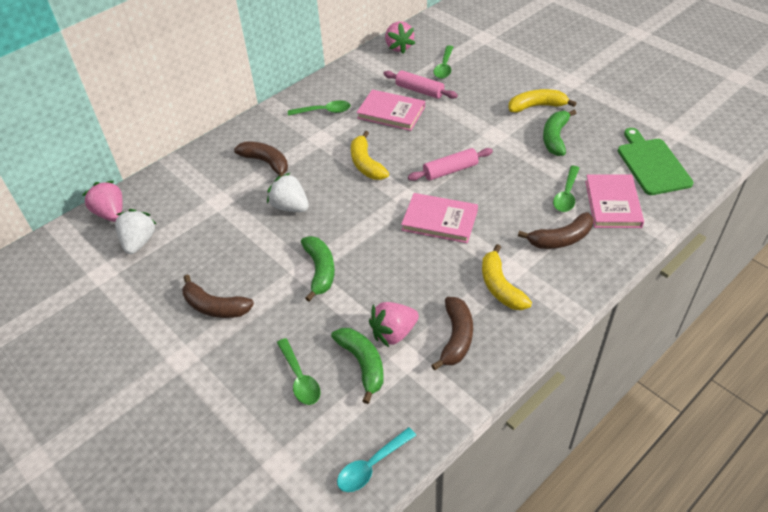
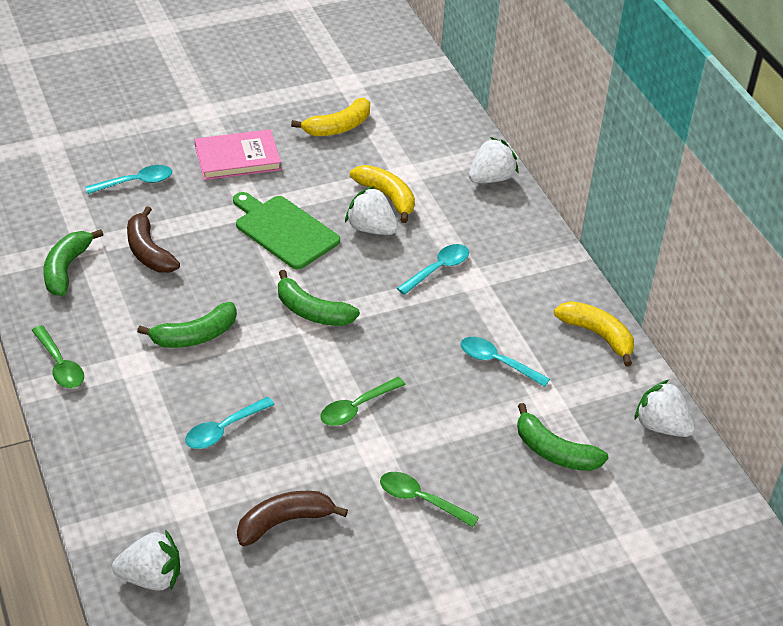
brown banana: [182,274,254,318] [234,141,288,177] [431,297,473,370] [518,212,593,249] = 4 -> [127,206,180,273] [237,491,348,546] = 2
green banana: [301,236,335,301] [331,328,384,404] [543,109,576,156] = 3 -> [43,229,103,296] [137,302,237,348] [278,270,360,326] [517,403,608,471] = 4
green spoon: [277,338,321,405] [288,100,351,116] [433,45,453,79] [553,166,580,212] = 4 -> [32,325,84,388] [320,377,406,426] [380,472,479,527] = 3
pink book: [357,89,425,131] [401,193,478,243] [585,175,644,228] = 3 -> [195,129,281,180] = 1
pink rolling pin: [383,70,458,99] [408,148,493,181] = 2 -> none = 0
pink strawberry: [82,181,123,222] [369,302,419,347] [385,21,415,53] = 3 -> none = 0
turquoise spoon: [337,427,416,492] = 1 -> [85,165,172,194] [185,397,275,449] [397,244,469,295] [460,337,550,387] = 4
white strawberry: [115,209,156,254] [267,173,309,212] = 2 -> [112,529,180,591] [345,186,398,235] [469,137,518,183] [634,380,695,437] = 4

